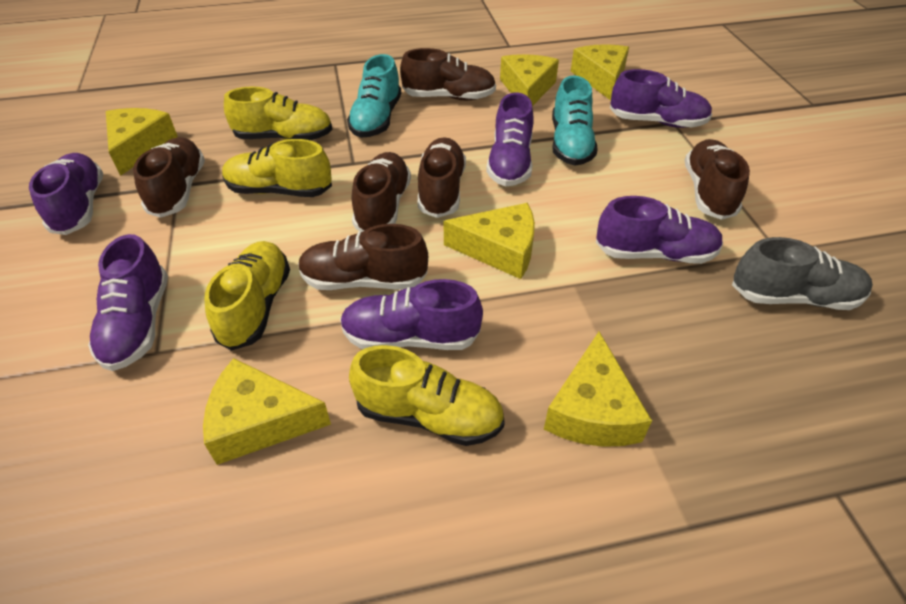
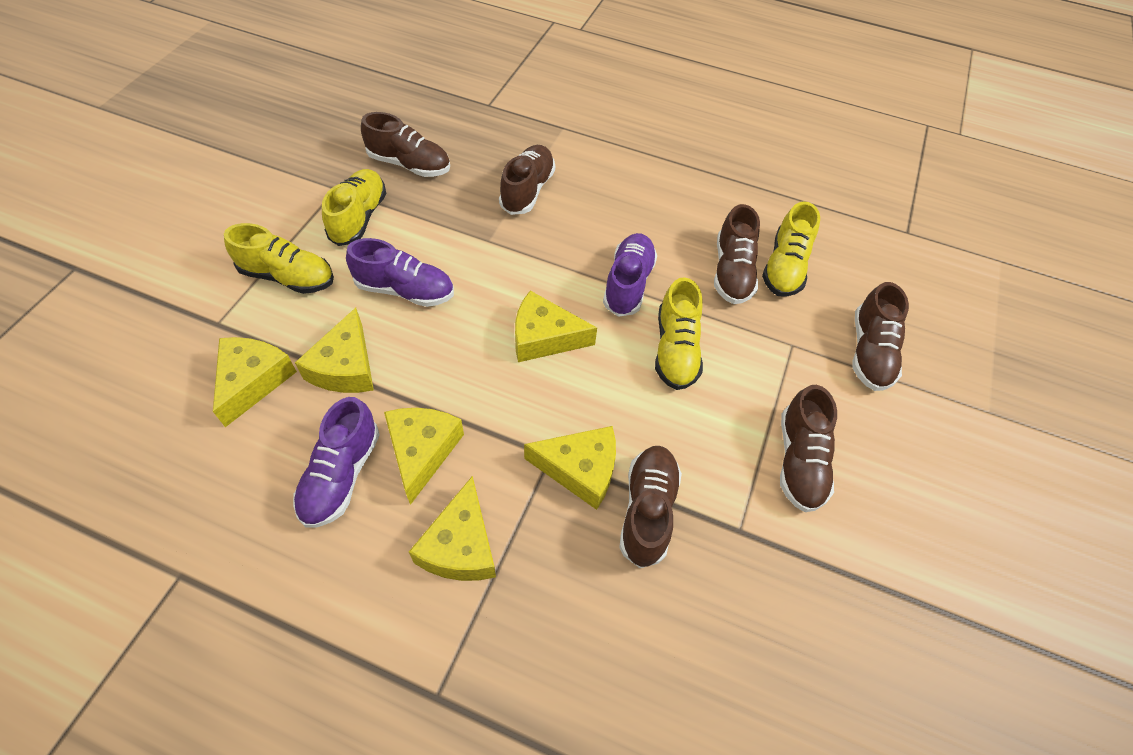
grey shoe: [732,237,873,310] = 1 -> none = 0
purple shoe: [29,153,103,235] [88,234,168,371] [340,279,483,350] [486,92,534,187] [596,196,723,264] [610,69,712,128] = 6 -> [293,397,380,528] [346,238,454,307] [603,233,657,317] = 3
turquoise shoe: [347,54,401,138] [552,76,598,166] = 2 -> none = 0

